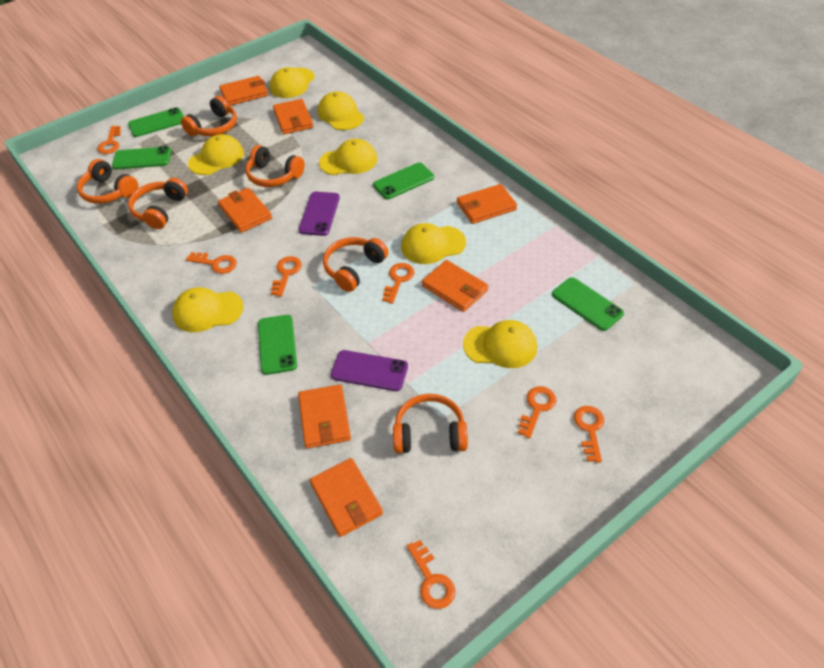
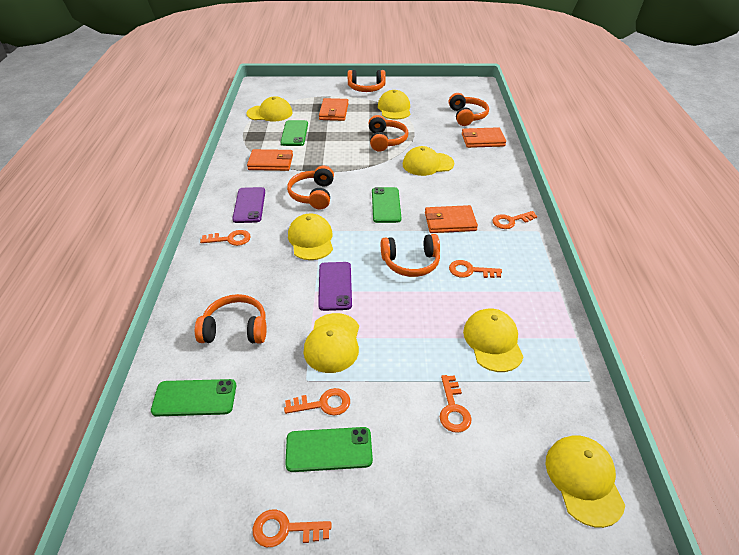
green phone: [112,146,171,169] [128,107,184,137] [258,315,297,375] [373,163,434,199] [552,277,624,331] = 5 -> [151,379,236,416] [281,120,308,146] [285,427,373,472] [372,187,401,223] = 4
orange key: [97,126,121,154] [186,252,237,274] [271,256,302,297] [382,263,414,304] [407,540,455,609] [518,386,556,439] [574,406,604,463] = 7 -> [200,230,251,246] [253,509,331,547] [284,388,350,415] [440,375,472,433] [449,260,502,278] [493,211,537,229] = 6
orange wallet: [218,188,272,233] [219,76,268,106] [273,99,313,134] [298,384,351,448] [310,458,383,537] [422,260,488,312] [457,184,517,224] = 7 -> [247,149,293,171] [319,98,349,121] [425,205,478,233] [462,127,506,148] = 4

